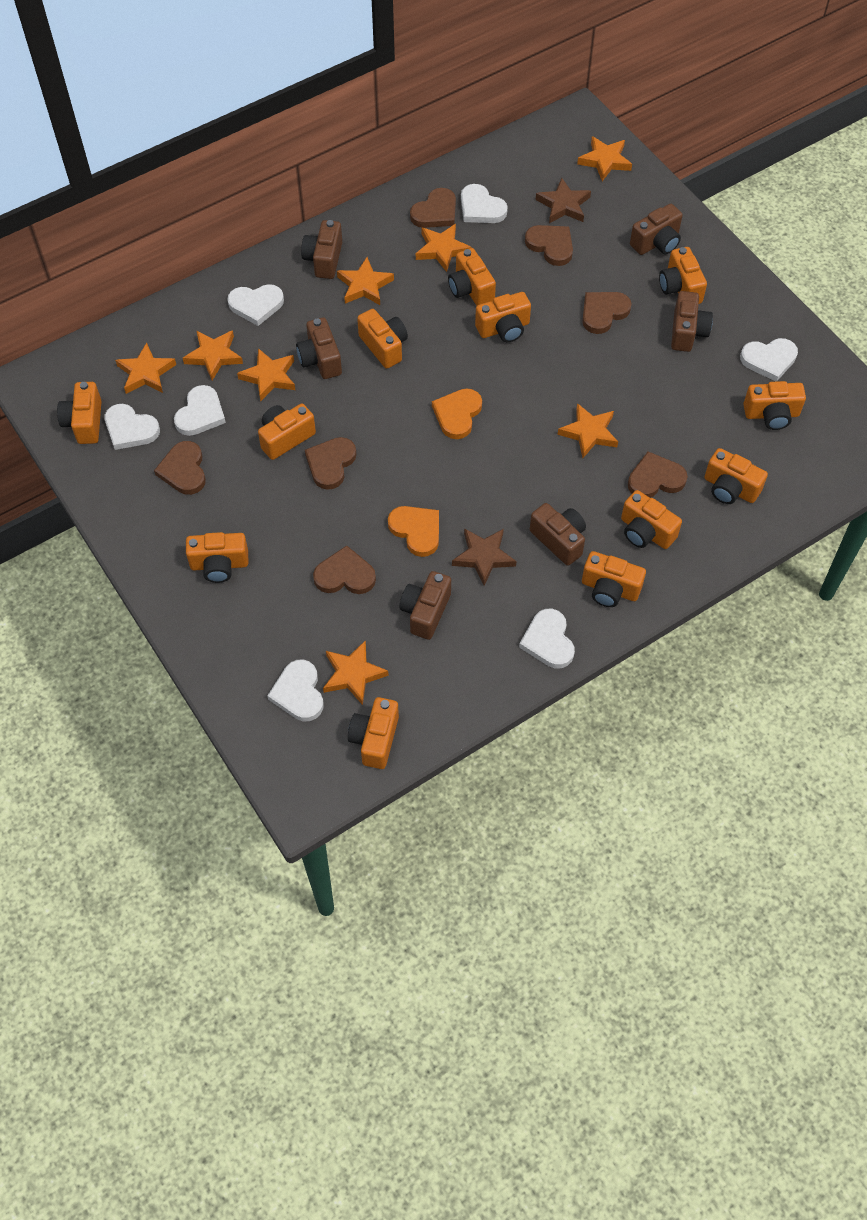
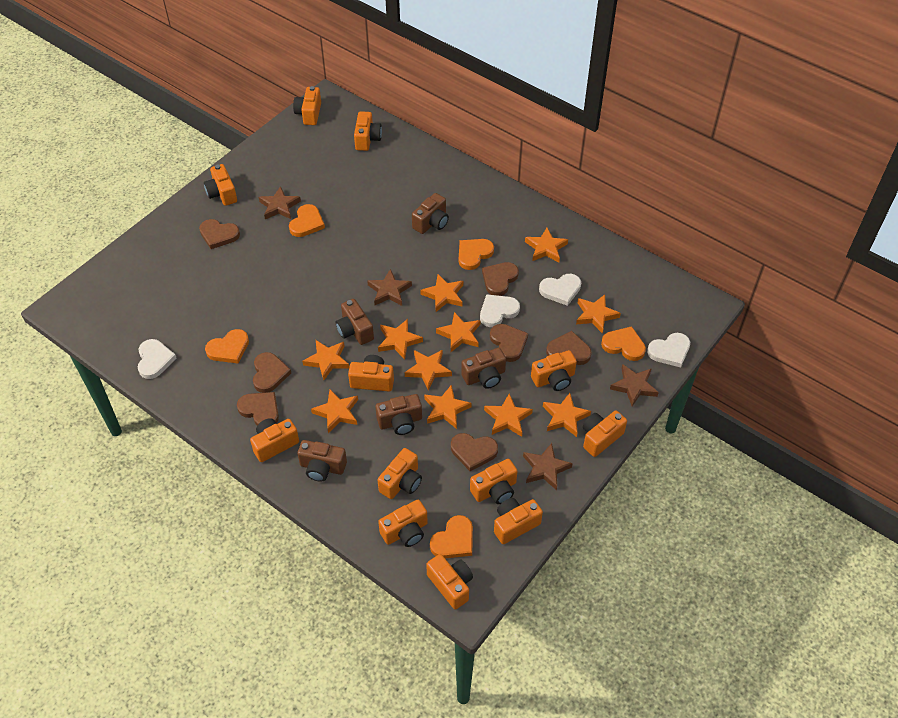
brown camera: [296,317,342,379] [301,220,342,279] [399,571,451,640] [530,503,586,566] [630,204,683,255] [671,291,713,352] = 6 -> [297,440,347,482] [336,299,374,345] [375,394,422,435] [412,193,449,234] [461,348,506,389] = 5
brown star: [452,528,516,586] [536,178,591,223] = 2 -> [259,186,301,219] [367,269,412,306] [523,443,573,490] [610,364,659,407] = 4
orange heart: [388,506,439,557] [432,388,482,439] = 2 -> [205,329,249,363] [289,204,325,237] [430,515,473,558] [459,239,494,270] [601,326,646,361] = 5
orange star: [115,343,176,394] [183,330,243,380] [237,348,295,401] [323,640,389,705] [337,257,394,305] [416,224,472,272] [557,403,618,458] [577,136,632,181] = 8 -> [302,340,349,380] [311,389,358,433] [378,319,423,360] [405,350,452,391] [420,274,463,312] [424,385,472,429] [436,312,480,352] [484,393,533,437] [525,228,568,262] [543,393,591,437] [576,295,621,334] = 11
white heart: [105,404,160,450] [174,385,226,436] [227,284,284,326] [267,659,324,721] [461,184,508,223] [519,609,575,668] [740,338,798,382] = 7 -> [138,339,176,379] [480,294,520,327] [539,274,581,306] [647,333,690,367] = 4

